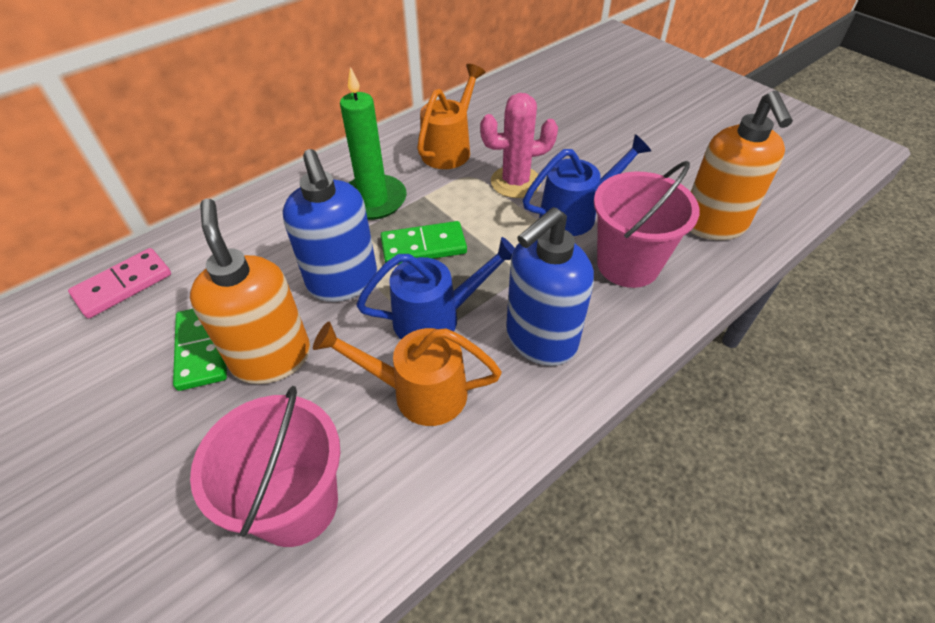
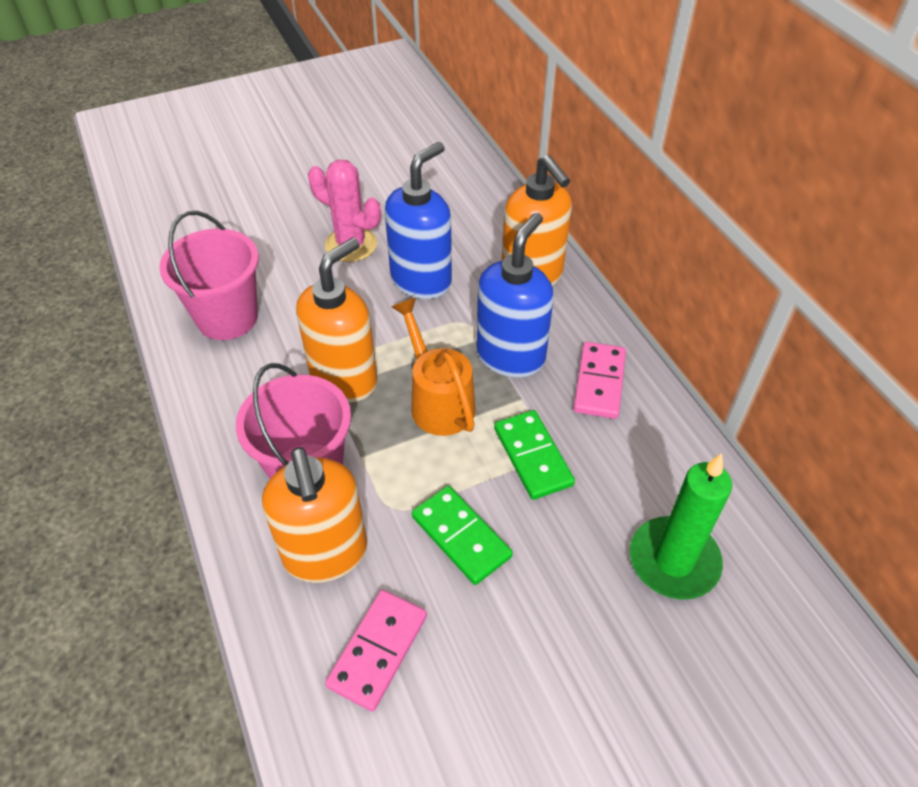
blue watering can: [356,237,515,339] [523,134,651,236] = 2 -> none = 0
orange soap dispenser: [190,199,310,384] [690,90,793,240] = 2 -> [262,447,367,583] [296,237,377,403] [502,155,572,286] = 3
orange watering can: [313,322,502,426] [417,64,485,169] = 2 -> [392,298,475,436] = 1
pink domino: [68,248,171,319] = 1 -> [325,590,427,712] [573,342,626,419] = 2

